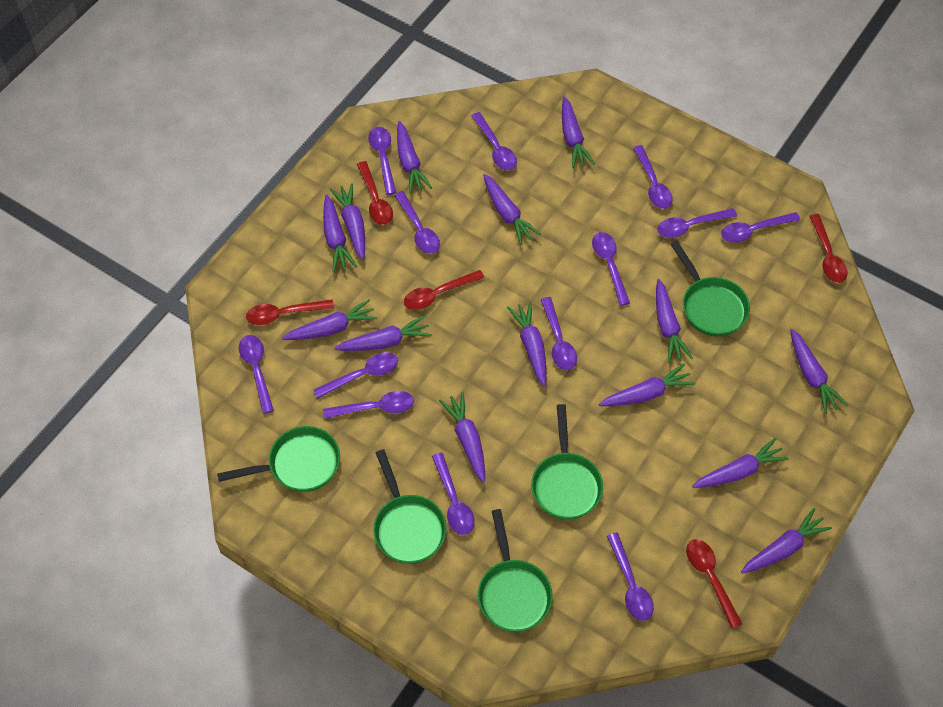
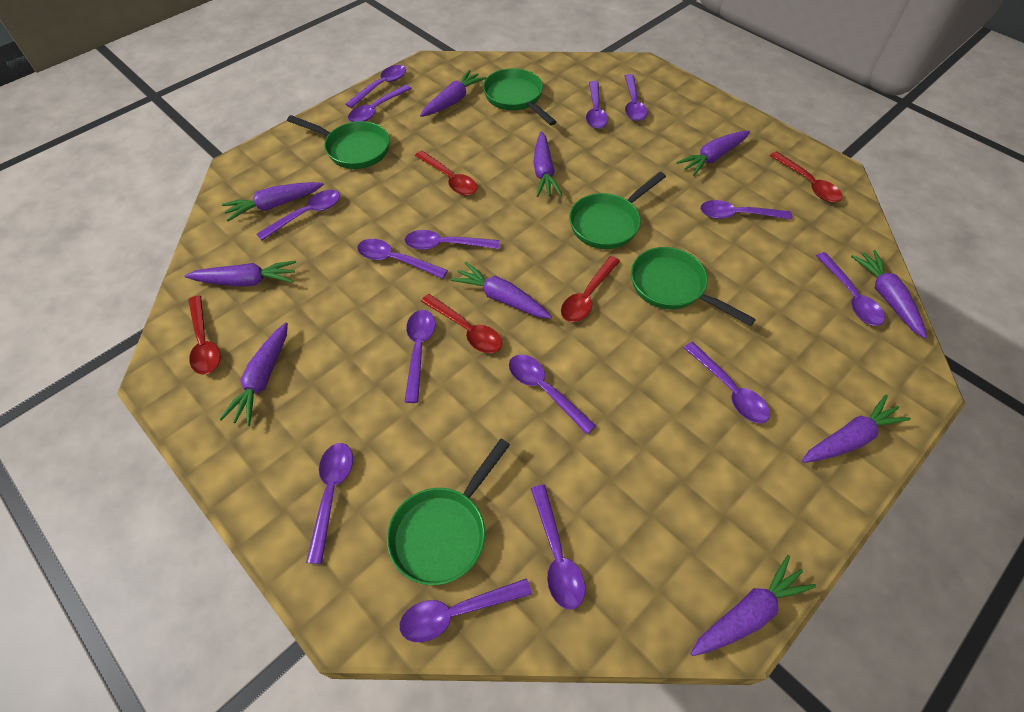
purple carrot: [282,299,378,340] [323,194,357,272] [330,183,365,260] [335,315,432,351] [397,121,432,194] [439,392,485,483] [483,174,541,245] [507,301,547,387] [562,96,595,168] [599,364,695,406] [656,279,693,363] [692,438,789,488] [741,508,832,574] [790,329,848,414] = 14 -> [184,261,296,287] [219,322,288,426] [222,182,324,221] [420,70,486,117] [450,262,552,319] [533,131,562,197] [676,131,750,176] [690,555,816,656] [802,395,911,463] [851,250,927,339] = 10
purple spoon: [239,335,274,414] [314,352,398,398] [323,391,414,419] [368,127,396,195] [394,191,440,254] [432,453,475,535] [471,112,517,171] [541,297,577,370] [592,232,630,306] [607,533,654,621] [633,145,673,209] [657,208,737,238] [721,212,800,243] = 13 -> [257,190,340,241] [306,443,353,564] [345,65,406,108] [348,84,412,122] [357,239,448,279] [399,578,532,642] [404,230,499,250] [404,310,435,403] [509,355,596,434] [531,485,585,610] [586,81,608,129] [625,74,647,121] [684,342,770,423] [700,200,792,220] [816,252,885,326] = 15

